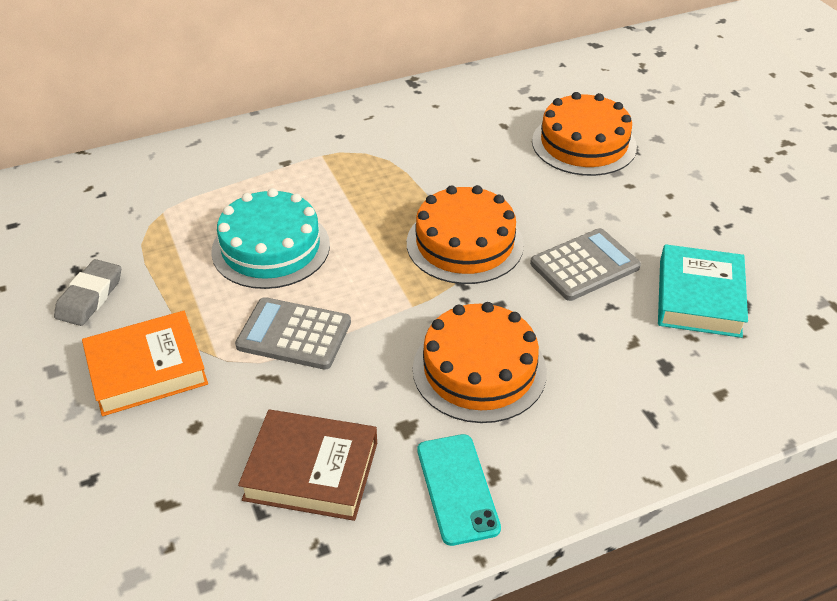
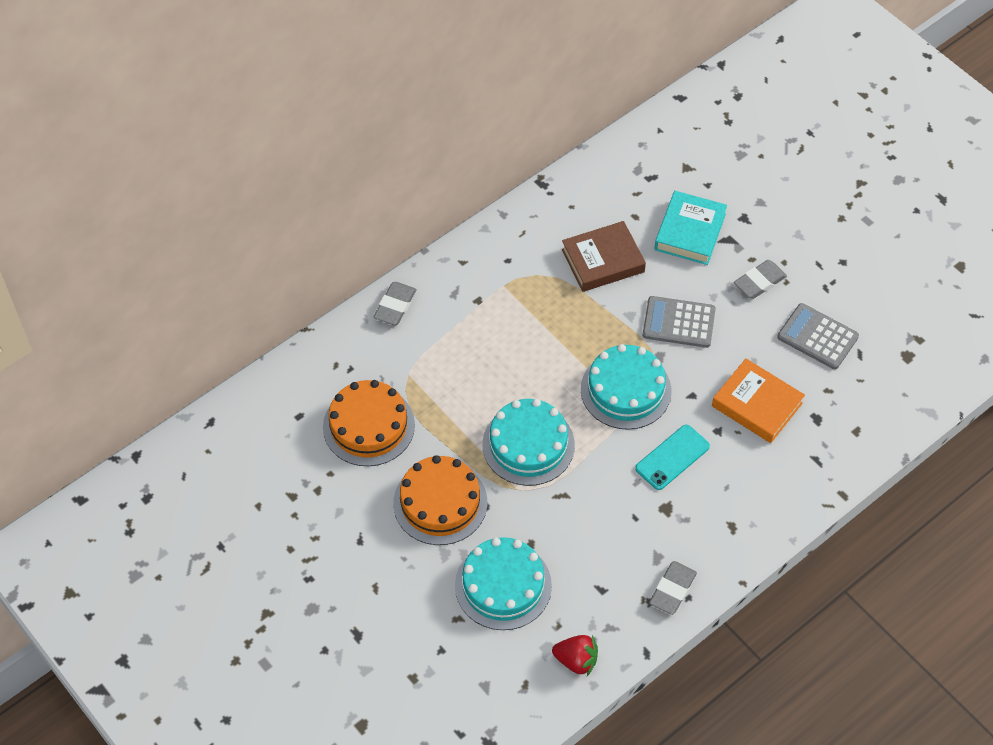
grey eraser: [54,259,121,326] = 1 -> [373,282,417,325] [649,561,697,615] [734,260,787,299] = 3
orange cake: [407,185,524,284] [413,302,547,423] [532,92,637,176] = 3 -> [323,380,415,466] [393,455,487,545] = 2
red strawberry: none = 0 -> [552,635,598,676] = 1
turquoise cake: [211,188,330,289] = 1 -> [455,537,552,630] [482,399,575,486] [581,344,671,430] = 3

